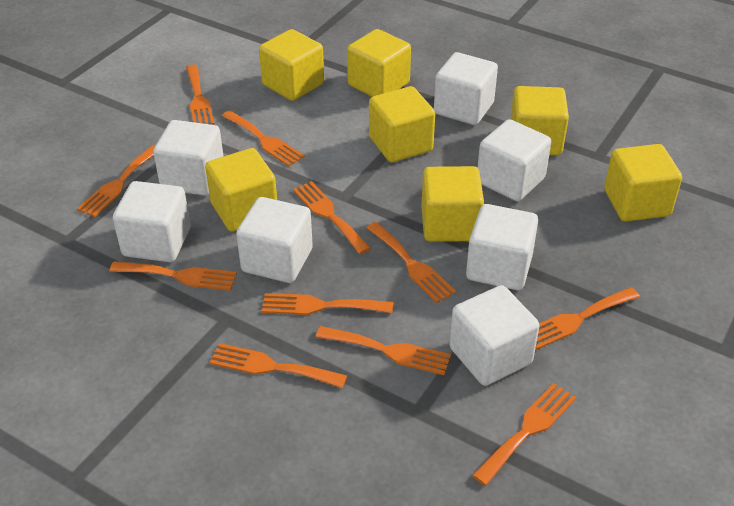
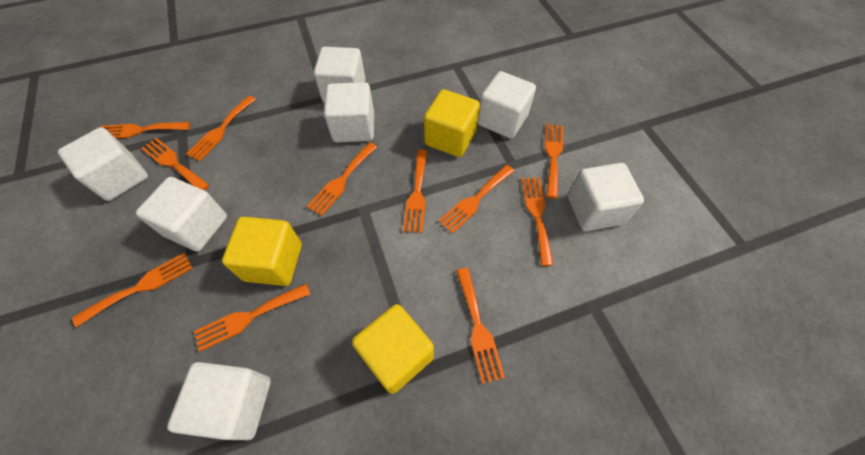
yellow cube: [205,148,277,232] [259,29,324,101] [347,29,411,97] [369,86,435,162] [421,166,484,242] [510,86,569,155] [604,144,682,222] = 7 -> [222,217,302,286] [352,304,434,394] [424,89,480,157] = 3

